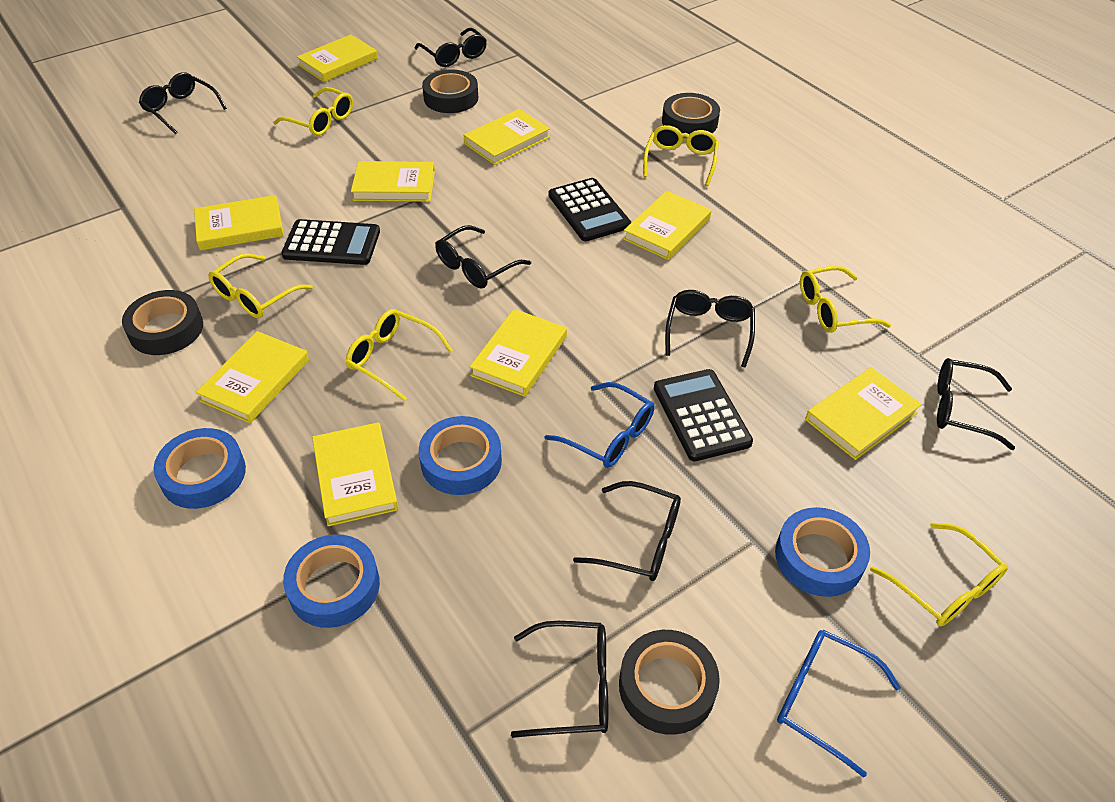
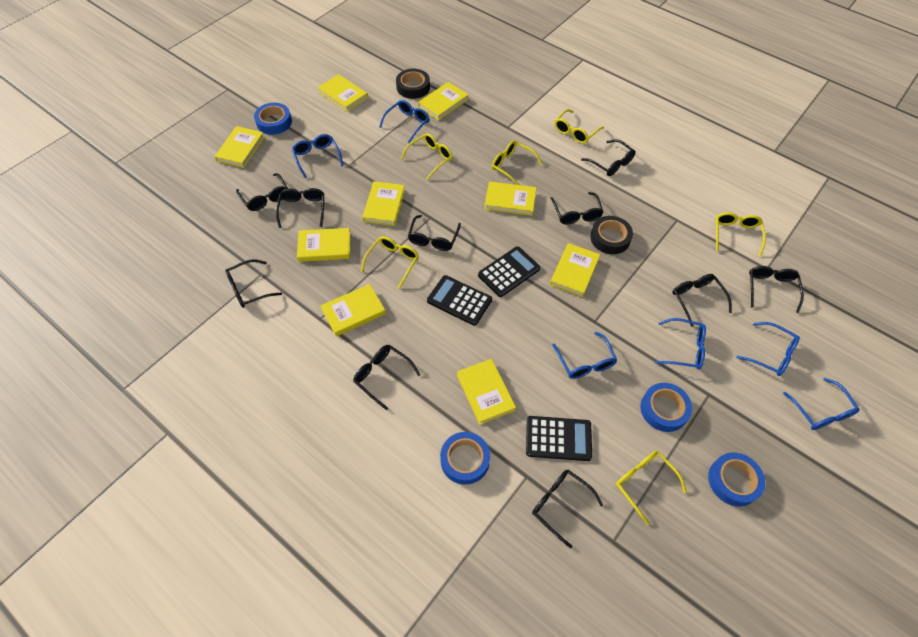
black glasses: [139,72,227,134] [414,28,487,67] [435,225,531,289] [511,621,608,738] [573,481,681,581] [665,290,755,368] [937,358,1015,450] = 7 -> [225,259,282,308] [236,173,288,211] [276,188,324,228] [353,345,420,410] [408,215,461,251] [532,470,603,548] [550,192,603,225] [581,139,636,176] [672,274,732,327] [749,266,804,313] = 10
black tape: [122,290,203,355] [422,70,478,113] [619,630,720,735] [662,93,720,138] = 4 -> [396,69,430,99] [590,216,633,254] = 2
blue glasses: [544,382,655,468] [777,630,901,778] = 2 -> [292,134,343,178] [379,100,430,143] [552,332,617,379] [655,318,706,369] [736,322,800,376] [783,378,860,430] = 6

